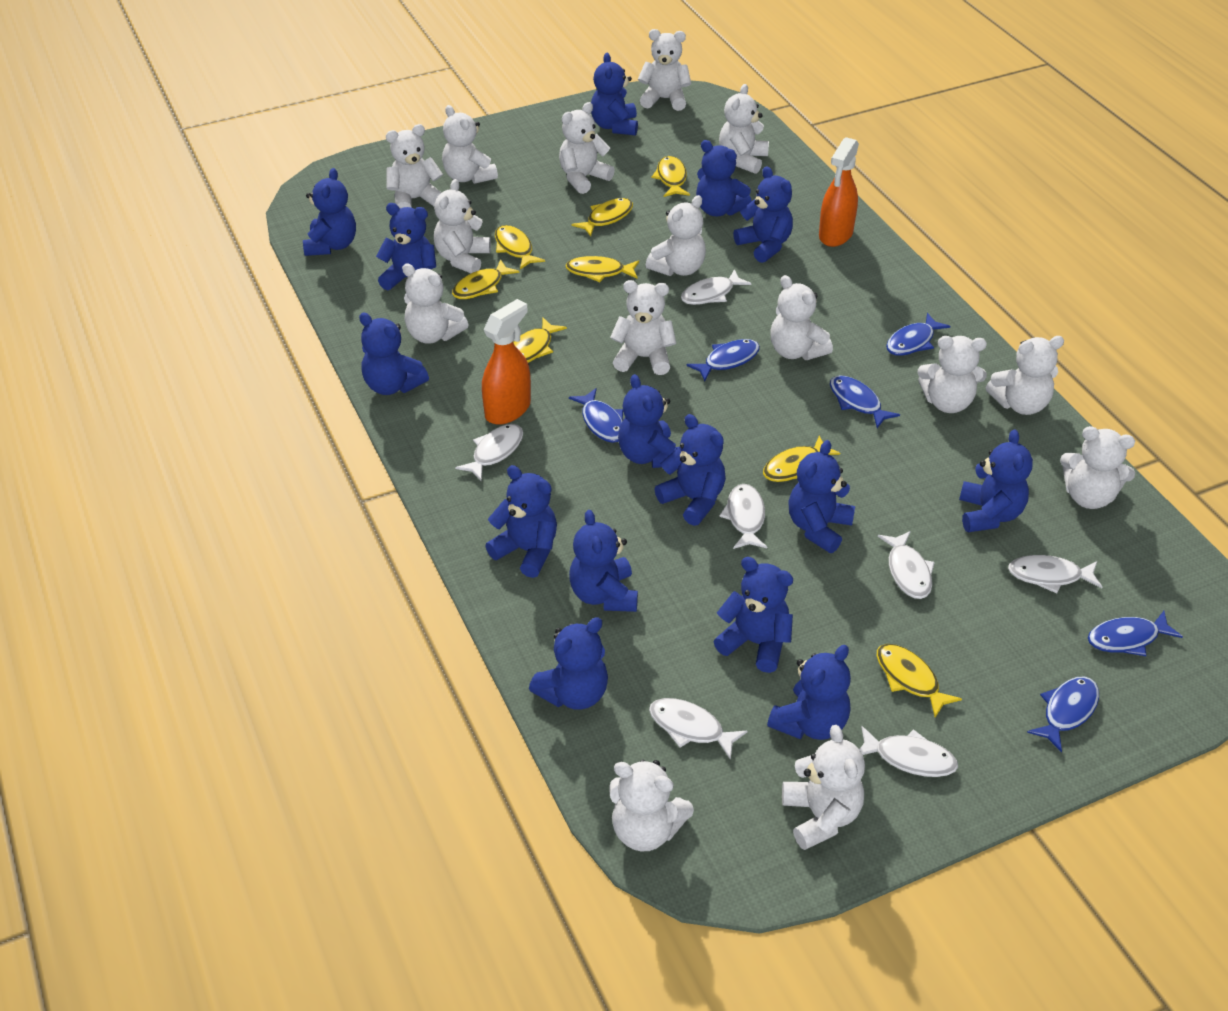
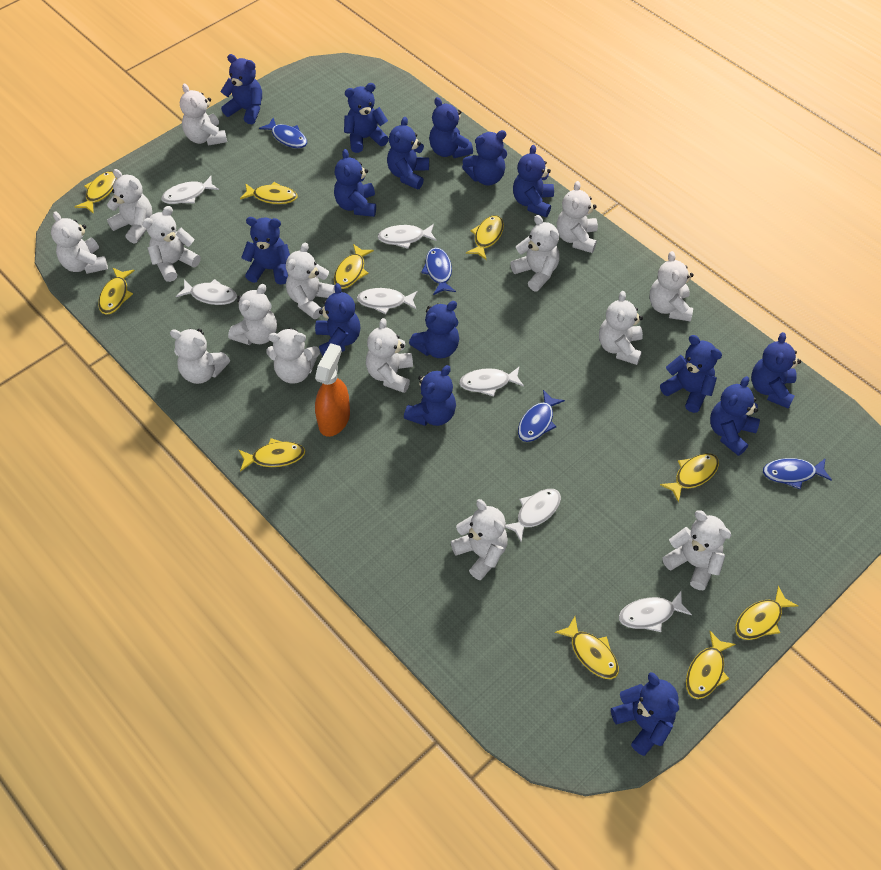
blue fish: [569,388,623,443] [686,339,760,381] [830,375,900,428] [886,313,950,356] [1027,677,1099,753] [1088,611,1183,656] = 6 -> [259,118,307,148] [421,248,456,295] [518,390,565,442] [763,458,832,489] = 4
orange spray bottle: [482,299,531,425] [819,137,859,247] = 2 -> [315,343,350,437] = 1
yellow fish: [452,259,519,299] [495,225,545,269] [513,317,567,363] [565,256,639,282] [572,198,633,236] [651,156,690,197] [763,436,840,482] [877,644,962,718] = 8 -> [75,171,117,214] [98,268,135,315] [238,438,305,472] [240,182,298,204] [334,244,374,289] [466,215,504,260] [555,616,619,679] [660,453,719,502] [686,631,735,699] [735,586,799,640] = 10

